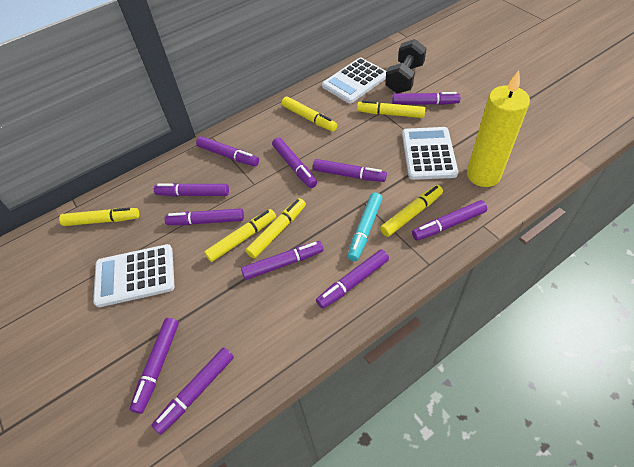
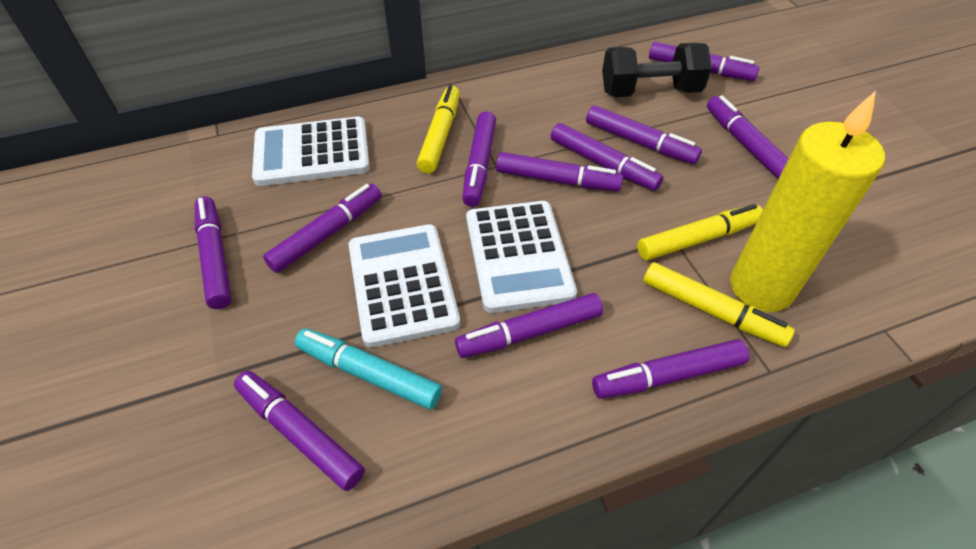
yellow marker: [59,208,139,226] [204,209,276,262] [246,198,306,259] [282,97,337,132] [357,100,425,118] [380,185,443,237] = 6 -> [417,86,460,173] [637,204,763,260] [643,262,795,347] = 3

